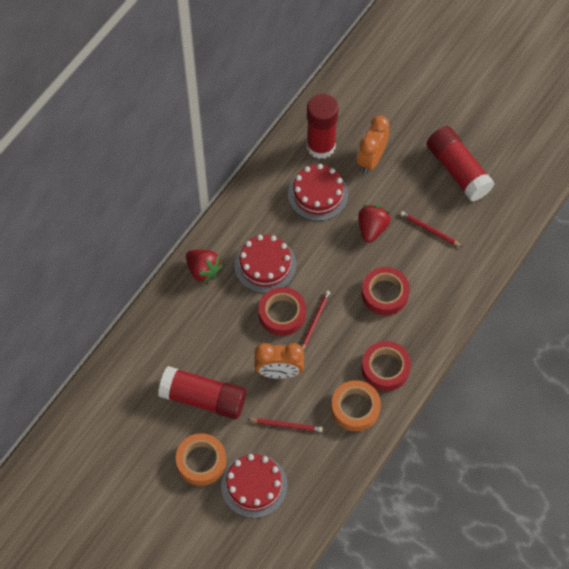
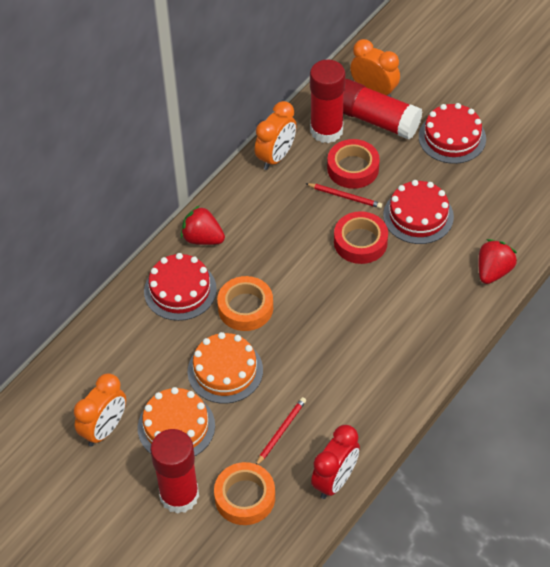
orange cake: none = 0 -> [138,387,215,456] [188,332,263,404] = 2
orange clock: [255,343,304,379] [357,116,389,173] = 2 -> [74,374,126,447] [255,101,297,170] [350,39,400,97] = 3
red clock: none = 0 -> [311,425,360,499] = 1
red pencil: [247,418,323,432] [301,290,330,350] [400,211,462,247] = 3 -> [256,397,306,465] [305,183,382,208] = 2
red tape: [259,287,306,336] [362,267,410,315] [362,341,411,391] = 3 -> [327,139,380,189] [334,211,388,264] = 2

